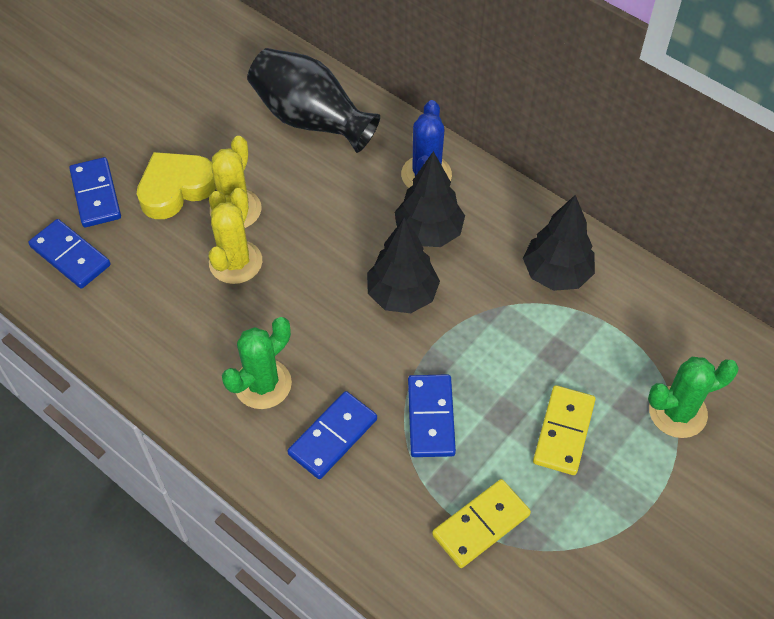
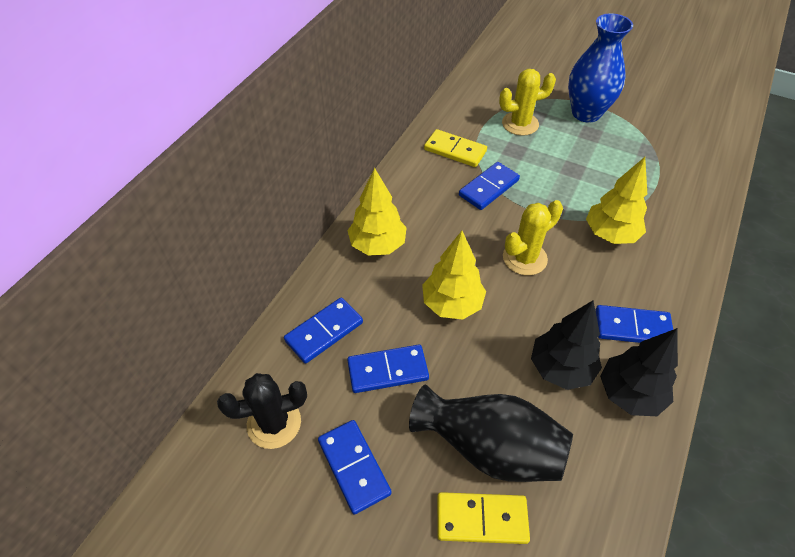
black cactus: none = 0 -> [217,373,307,449] = 1
black tree: [367,218,440,313] [395,151,465,247] [523,195,595,291] = 3 -> [531,301,602,390] [600,328,678,416] = 2
blue cactus: [401,100,452,188] = 1 -> none = 0
blue domino: [28,219,111,289] [69,157,121,227] [288,391,377,479] [408,374,456,457] = 4 -> [284,298,363,364] [318,420,392,515] [347,345,429,393] [459,162,520,210] [596,305,673,343] = 5
blue vase: none = 0 -> [568,13,633,123] = 1
green cactus: [222,317,292,409] [648,357,739,438] = 2 -> none = 0
yellow heart: [137,152,216,219] = 1 -> none = 0
yellow tree: none = 0 -> [347,168,407,256] [422,231,486,319] [586,157,647,244] = 3

